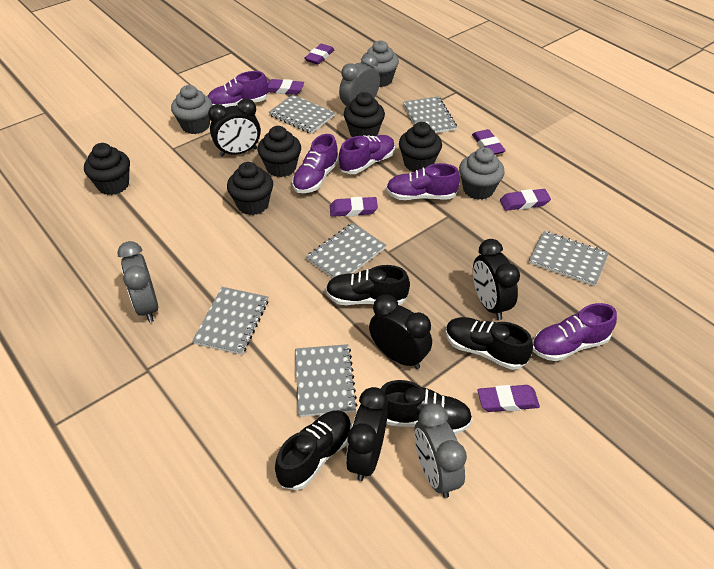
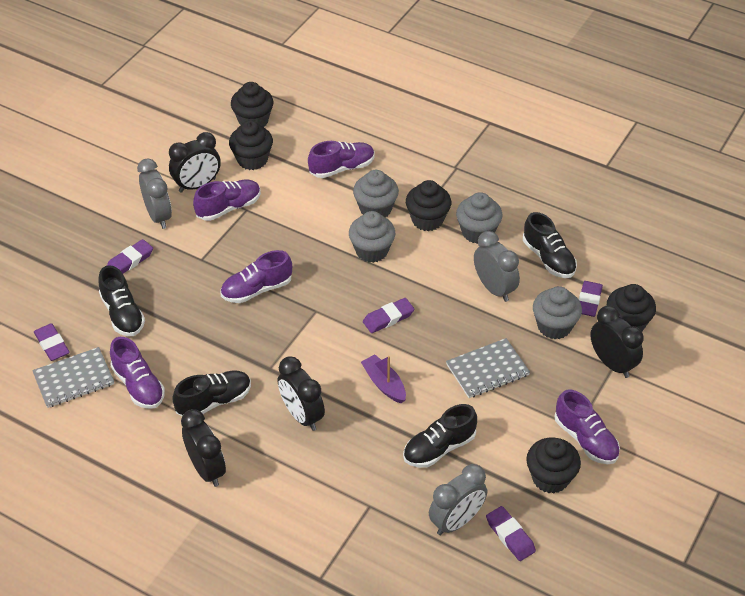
grey cupcake: [171,85,213,134] [361,40,399,87] [459,147,505,200] = 3 -> [349,211,395,263] [353,170,399,217] [456,192,503,244] [533,286,582,339] = 4
grey notebook: [192,287,268,355] [268,95,335,134] [295,344,357,417] [306,223,386,278] [403,96,457,133] [529,231,609,286] = 6 -> [32,347,114,408] [446,338,530,398] = 2
purple boat: none = 0 -> [361,354,406,403] = 1
purple eraser: [268,79,304,95] [305,44,334,65] [330,197,378,217] [472,129,506,155] [478,385,540,412] [500,189,551,211] = 6 -> [34,323,70,361] [107,239,153,274] [363,298,414,333] [486,506,536,561] [579,281,603,317] = 5

